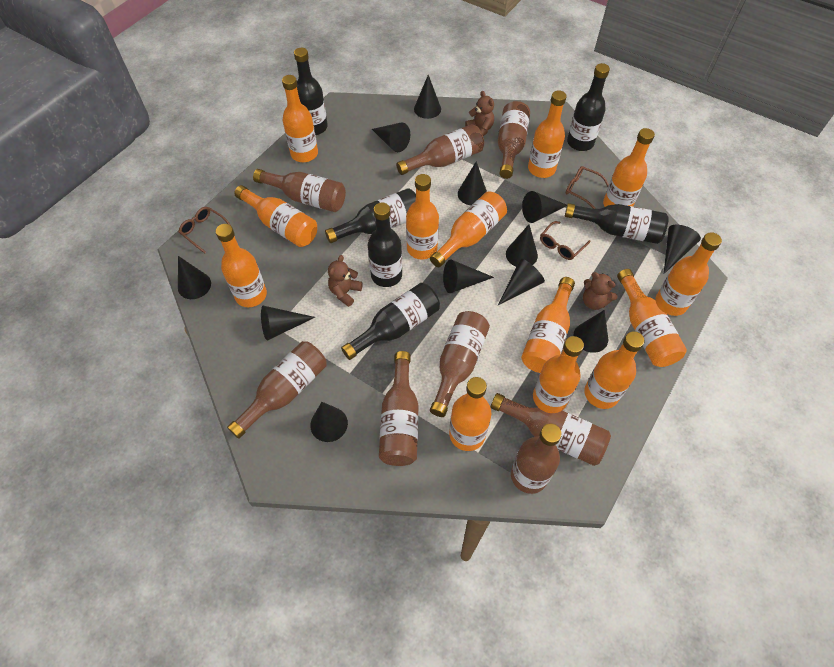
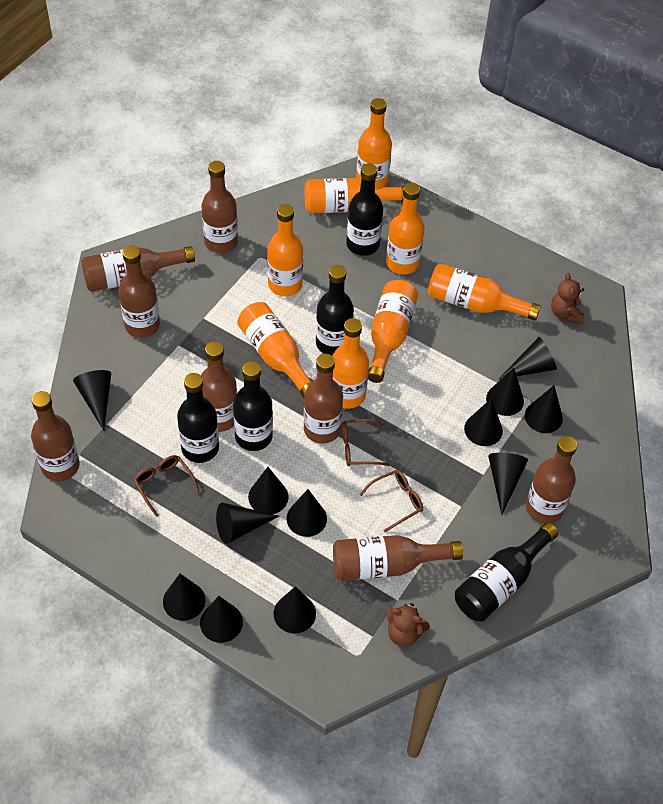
black bottle: [294,48,328,135] [325,188,416,243] [341,283,440,360] [368,203,402,287] [565,203,669,244] [567,63,610,151] = 6 -> [177,373,219,463] [233,361,273,451] [316,265,354,356] [346,164,383,256] [455,522,558,622] = 5
brown teddy bear: [328,255,363,307] [465,91,494,136] [583,272,617,310] = 3 -> [386,603,430,647] [551,273,584,323] = 2
orange bottle: [216,224,267,307] [234,185,317,247] [282,75,318,162] [406,174,439,260] [430,191,507,267] [449,377,491,451] [521,277,575,373] [528,90,567,178] [533,336,584,410] [584,331,645,409] [603,128,655,207] [617,269,687,367] [656,232,722,316] = 13 -> [237,302,311,398] [267,204,303,296] [305,178,404,213] [332,318,369,409] [356,98,392,187] [368,280,418,383] [386,183,425,275] [428,263,541,320] = 8

